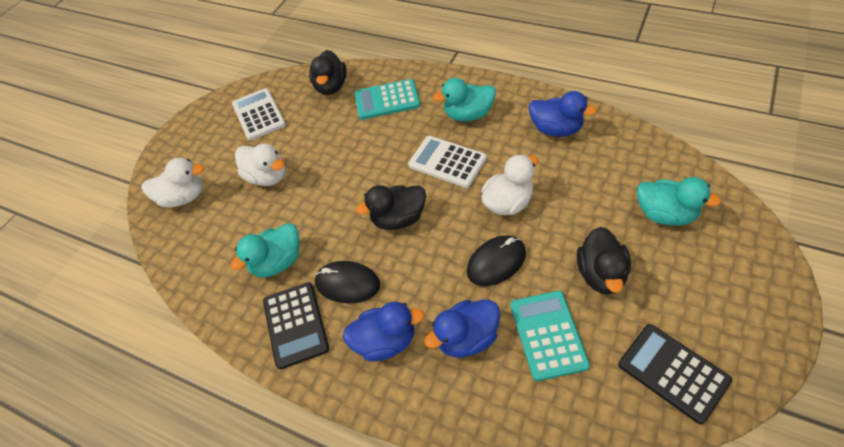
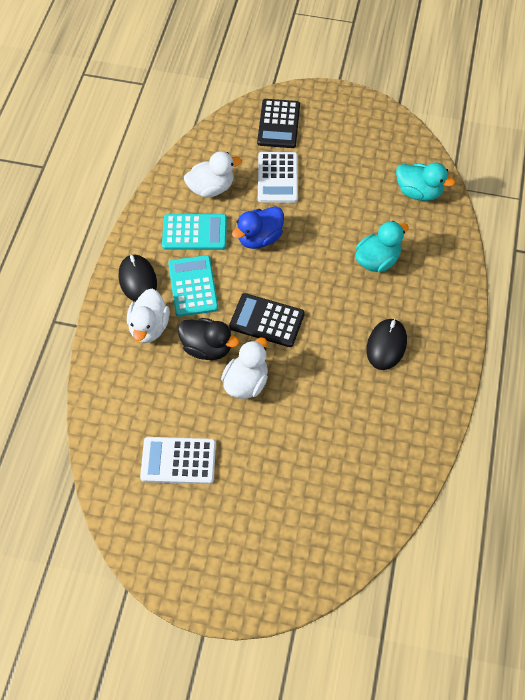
black duck: [309,50,347,95] [356,185,426,230] [577,227,631,294] = 3 -> [177,318,239,360] = 1
blue duck: [343,302,425,362] [424,300,500,357] [529,91,597,137] = 3 -> [232,206,284,249] = 1
turquoise duck: [230,223,300,277] [433,78,496,122] [637,177,721,225] = 3 -> [355,221,409,272] [396,163,455,201] = 2

